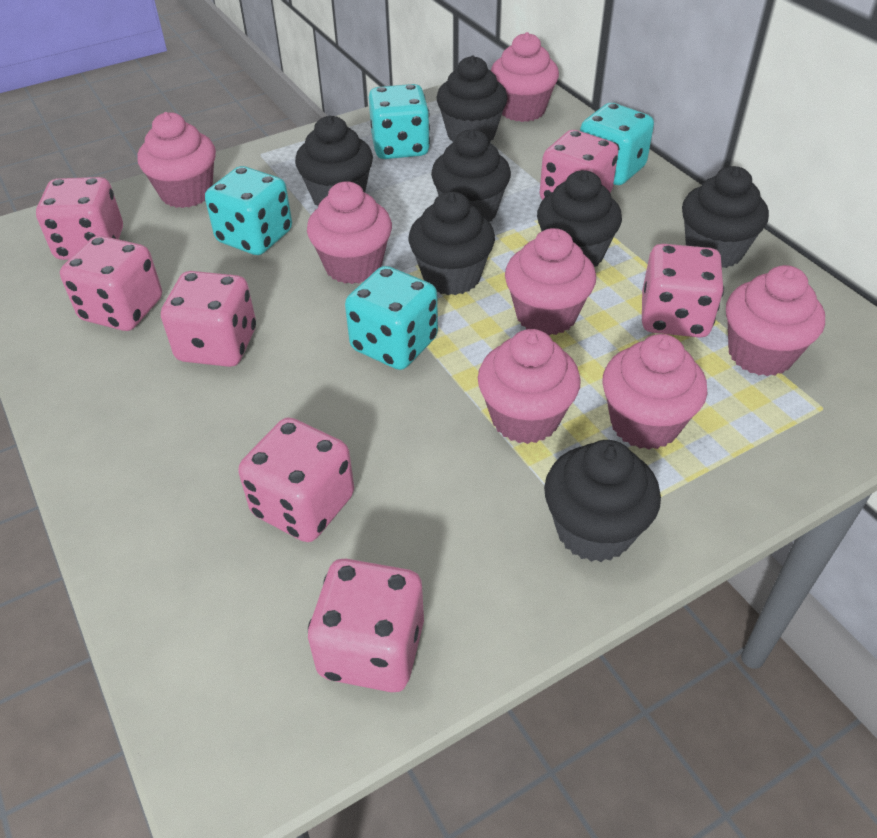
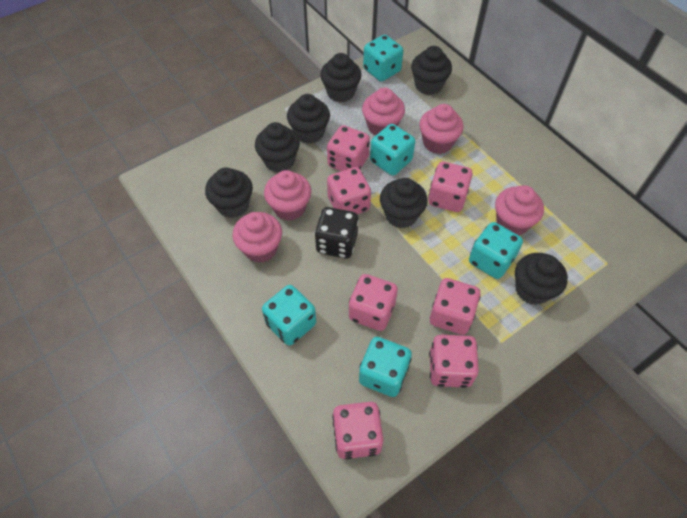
black dice: none = 0 -> [315,207,359,259] = 1
pink cupcake: [137,112,216,208] [307,181,392,284] [478,329,581,444] [491,32,559,122] [505,228,596,335] [602,334,707,450] [726,265,825,376] = 7 -> [232,212,282,263] [264,170,311,221] [362,88,405,135] [419,104,463,154] [495,185,544,235] = 5
turquoise dice: [205,166,292,255] [345,266,438,370] [369,84,430,159] [580,103,654,185] = 4 -> [262,285,316,346] [359,337,412,397] [363,35,403,81] [370,124,415,175] [469,222,523,279] = 5

